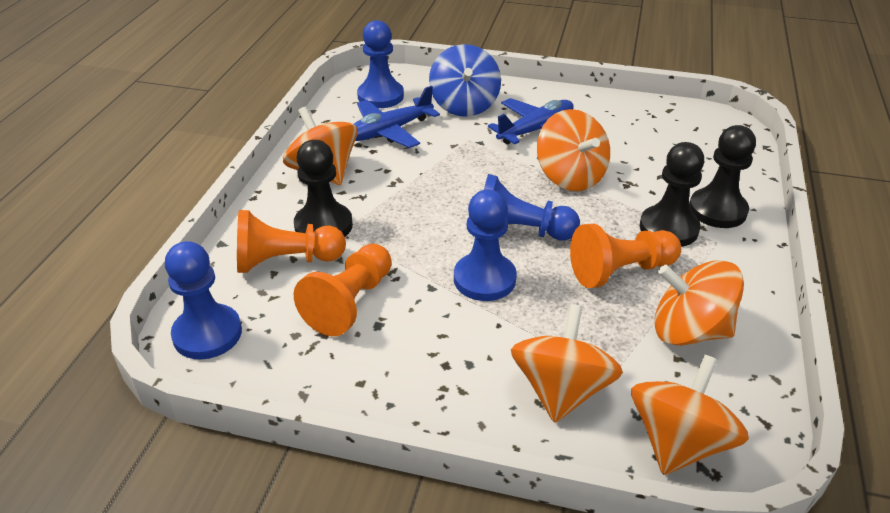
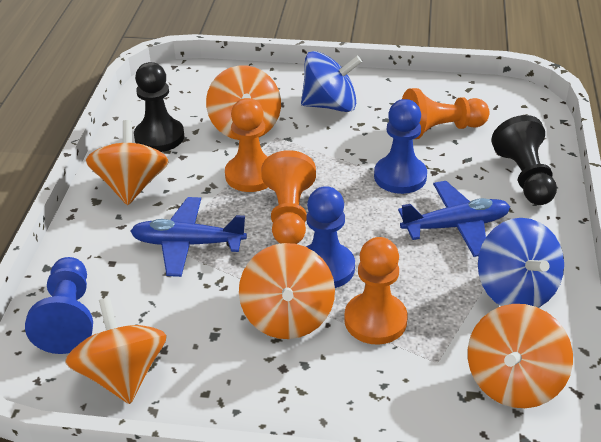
black pawn: [294,140,353,237] [640,142,704,247] [689,125,756,228] = 3 -> [134,62,184,152] [491,115,557,205] = 2
blue pawn: [165,241,242,359] [357,20,404,108] [454,190,517,301] [484,174,580,240] = 4 -> [25,257,93,354] [306,186,355,288] [374,99,427,194] = 3
blue spinning top: [429,44,501,117] = 1 -> [301,51,362,112] [478,218,564,308] = 2
orange pawn: [237,210,346,273] [294,244,392,336] [570,224,681,288] = 3 -> [225,98,268,192] [261,150,316,244] [344,237,408,345] [402,88,490,139] = 4

